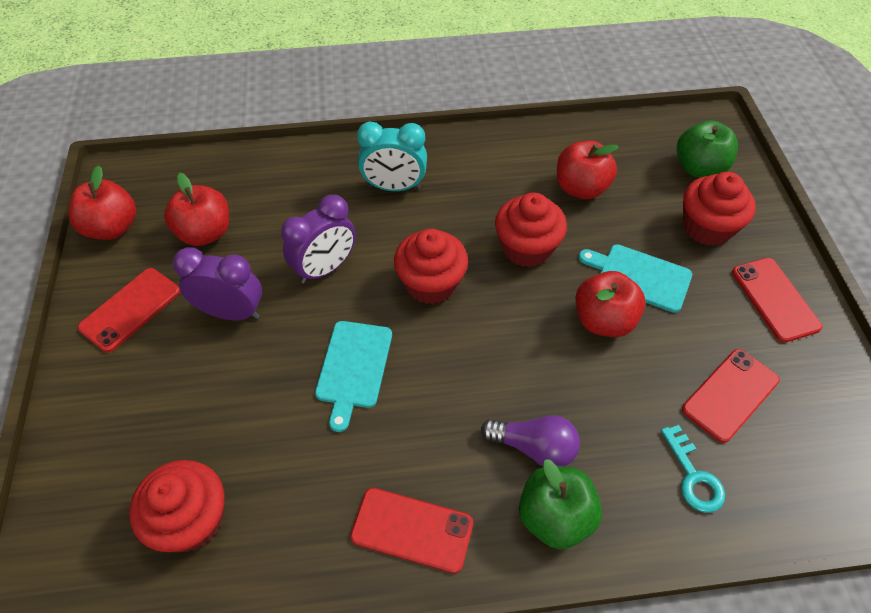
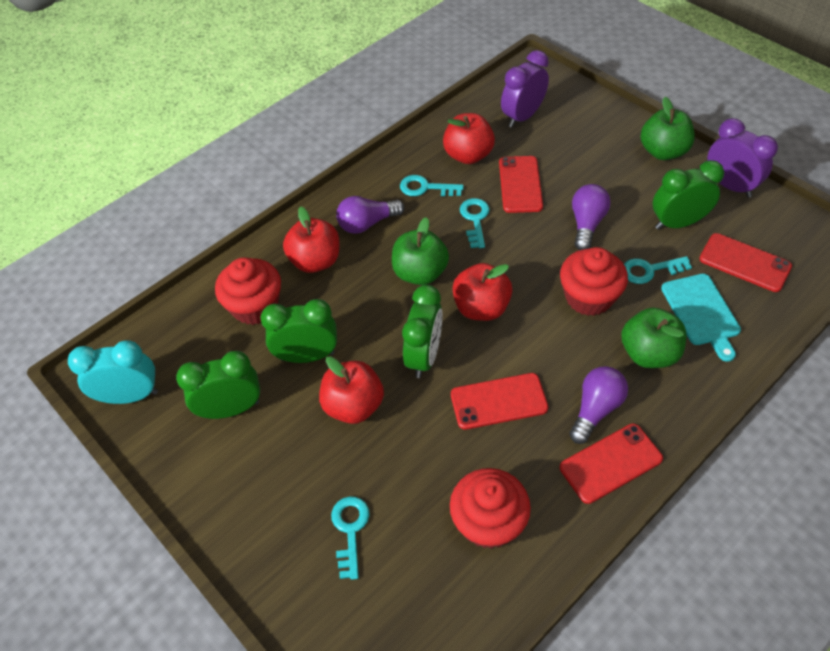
green apple: [519,459,602,549] [677,120,738,178] = 2 -> [392,217,449,285] [621,307,687,368] [640,97,695,160] = 3
green clock: none = 0 -> [176,351,260,419] [260,299,337,363] [402,285,443,378] [653,160,724,230] = 4
purple light bulb: [481,415,580,466] = 1 -> [336,196,404,234] [569,366,628,444] [572,184,611,250] = 3
red cupcake: [129,460,225,552] [394,229,468,304] [495,193,567,267] [683,172,756,246] = 4 -> [215,257,281,325] [450,468,531,549] [560,247,628,316] = 3
turquoise cutting board: [315,321,392,432] [578,244,692,313] = 2 -> [661,274,741,362] = 1
turquoise key: [661,425,725,513] = 1 -> [331,496,370,580] [400,175,464,196] [460,198,490,248] [624,256,692,284] = 4

